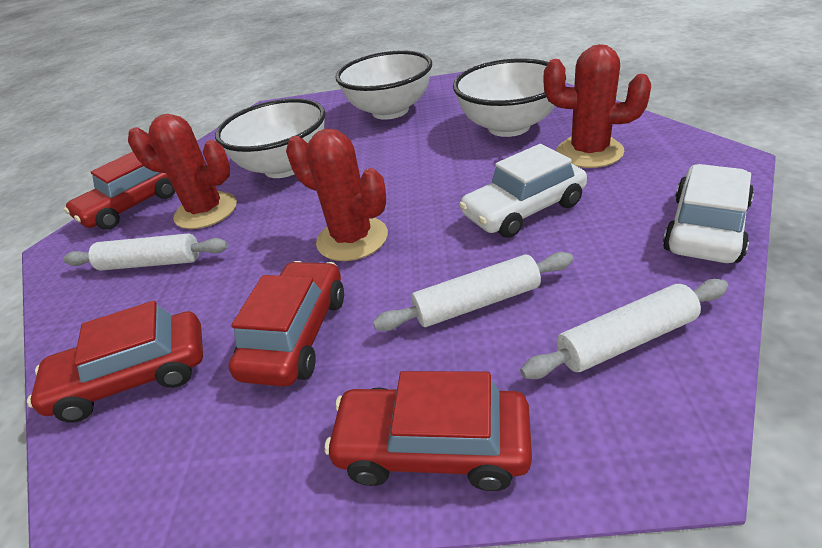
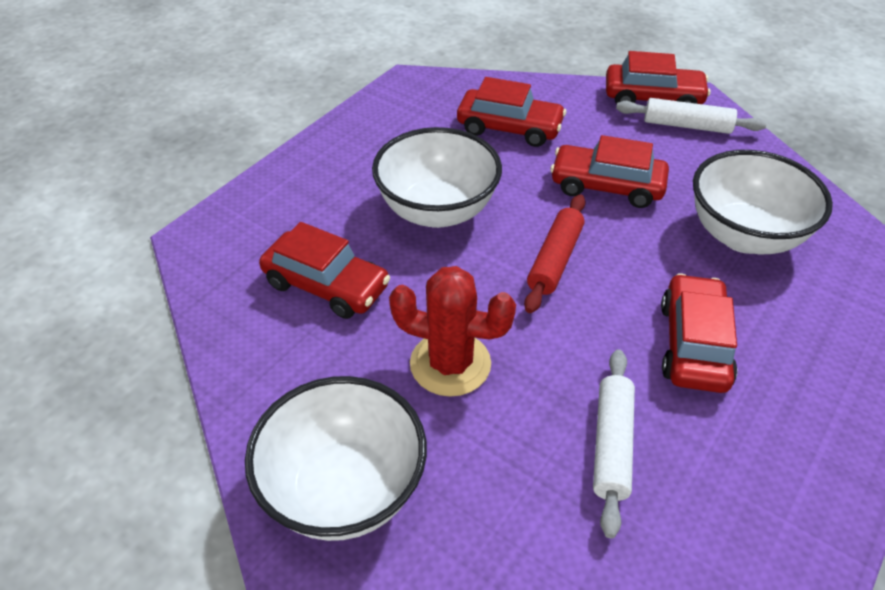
red cactus: [128,114,237,229] [286,129,388,261] [544,44,651,168] = 3 -> [389,266,516,397] = 1
red car: [27,301,203,422] [64,152,175,230] [228,261,344,387] [325,371,532,491] = 4 -> [259,222,390,319] [457,77,566,147] [550,135,669,208] [606,51,710,104] [661,273,737,393] = 5
red rolling pin: none = 0 -> [524,194,586,313] = 1
white car: [459,144,587,238] [663,164,754,263] = 2 -> none = 0
white rolling pin: [63,234,228,271] [373,252,573,331] [520,279,728,379] = 3 -> [593,349,635,538] [616,98,767,134] = 2

